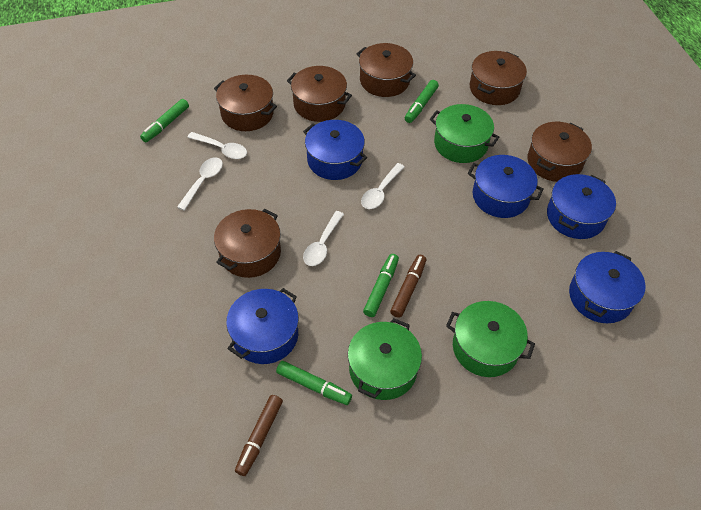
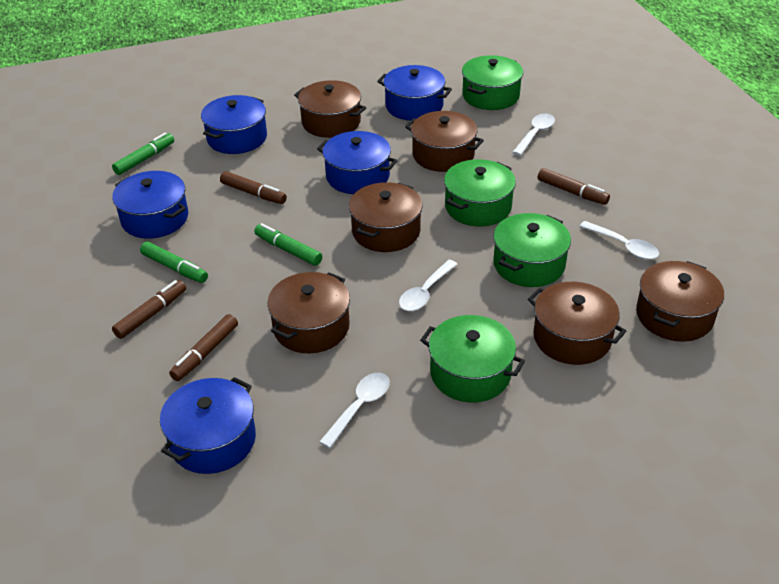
brown marker: [235,395,283,476] [390,255,426,318] = 2 -> [112,280,186,339] [169,314,238,381] [220,171,287,204] [538,168,610,205] = 4
green marker: [140,99,189,142] [276,361,352,405] [363,254,399,317] [405,80,439,123] = 4 -> [112,132,174,175] [140,242,208,283] [254,223,322,266] = 3
green pot: [348,318,422,400] [430,104,499,163] [446,301,535,377] = 3 -> [420,315,525,403] [444,159,516,226] [462,55,523,110] [493,213,571,287] = 4

